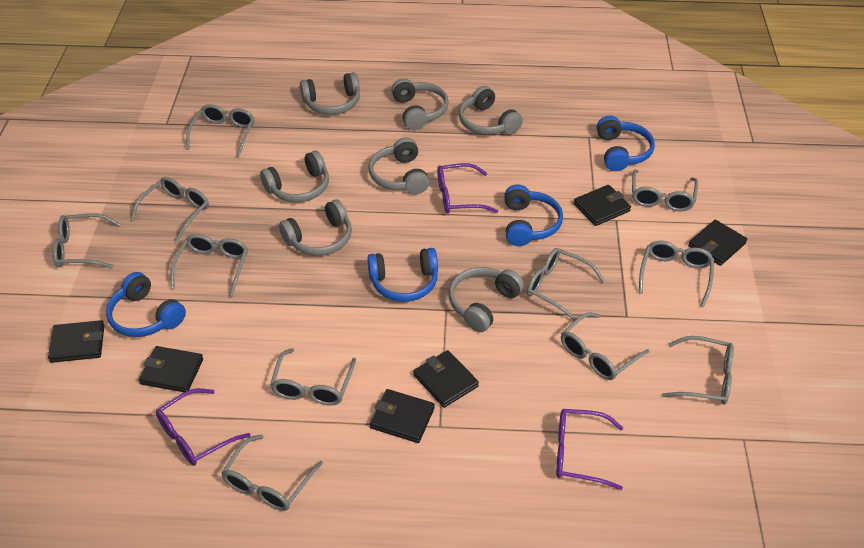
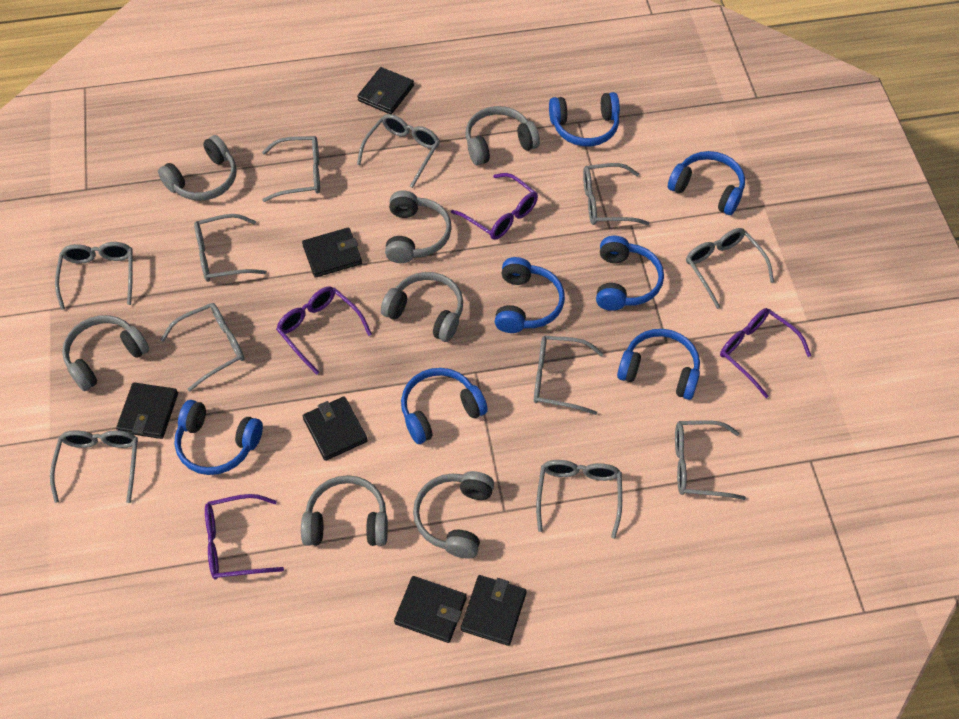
blue headphones: [106,272,186,337] [367,248,438,302] [504,184,563,246] [597,116,655,171] = 4 -> [175,400,263,475] [401,368,488,444] [495,257,565,333] [549,92,620,146] [596,236,664,311] [617,329,700,400] [668,151,745,215] = 7
purple glasses: [156,388,250,466] [437,163,498,214] [556,409,623,490] = 3 -> [205,494,284,579] [276,287,372,375] [451,173,538,240] [720,308,811,398] = 4

